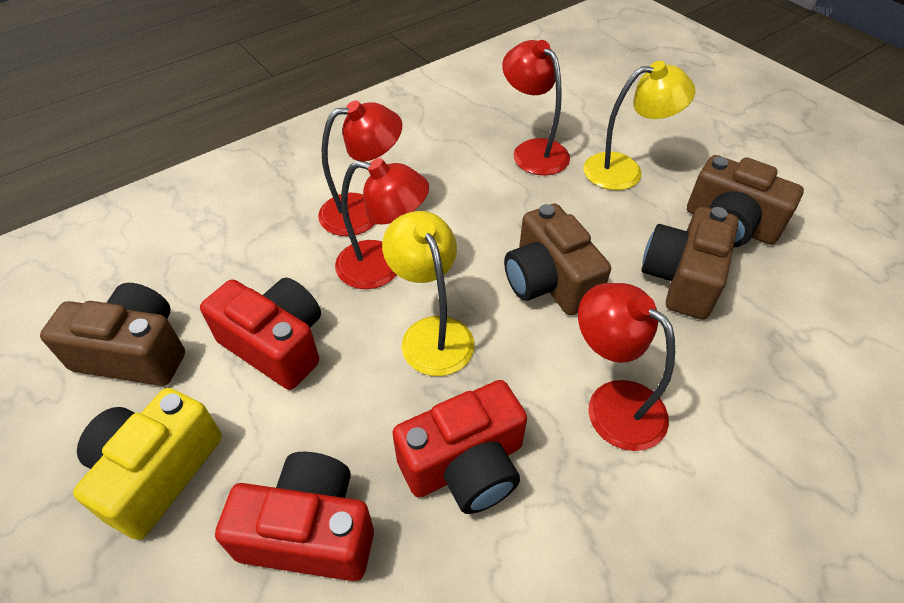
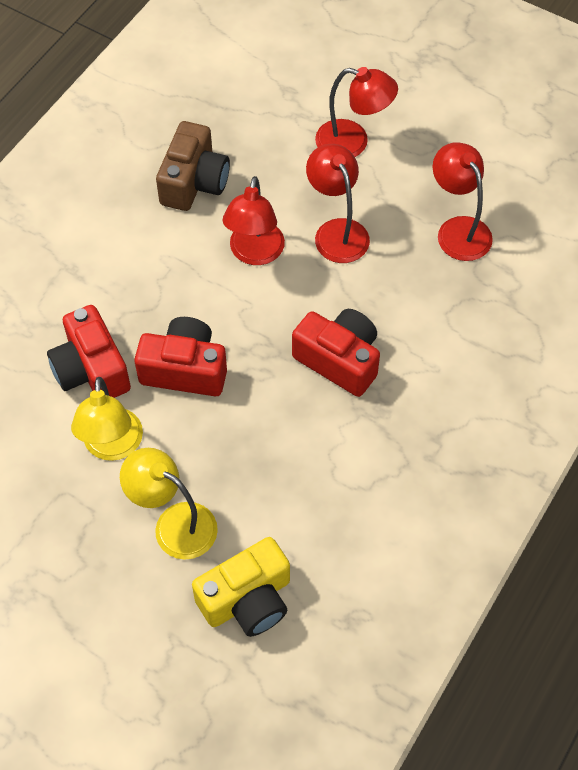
brown camera: [40,283,185,386] [504,204,611,315] [641,207,738,319] [687,155,804,248] = 4 -> [156,121,230,211] = 1

